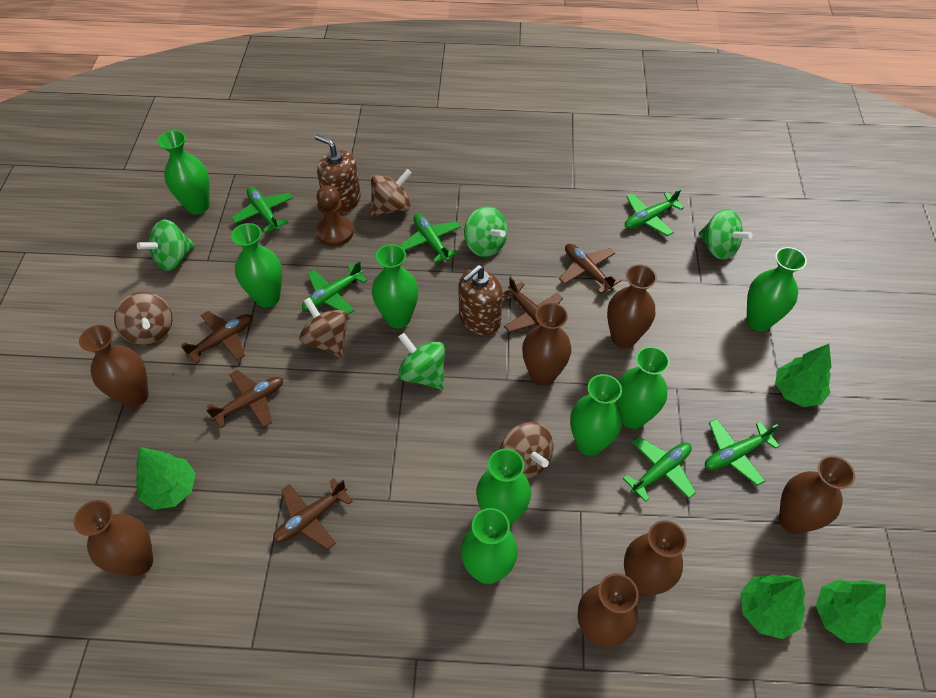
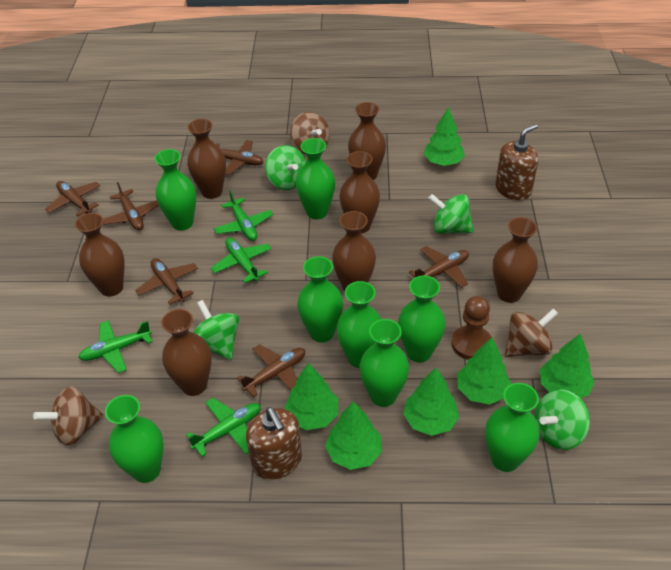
brown plane: [181,311,253,364] [206,370,283,428] [273,478,353,550] [503,277,563,333] [559,244,621,294] = 5 -> [45,181,100,216] [103,182,159,230] [135,258,198,305] [211,140,263,175] [237,344,305,397] [409,246,469,288] = 6
brown spinning top: [114,292,173,345] [299,297,348,357] [371,169,412,217] [500,422,553,479] = 4 -> [33,386,104,445] [290,112,330,154] [505,308,558,357] = 3
green plane: [232,187,293,233] [302,261,367,314] [400,214,461,263] [623,436,696,502] [625,189,684,236] [705,419,780,486] = 6 -> [78,320,152,373] [186,398,261,457] [211,238,272,283] [214,190,273,241] = 4
green tree: [136,447,196,510] [740,574,805,639] [775,344,832,407] [816,579,886,643] = 4 -> [284,363,338,430] [325,401,382,470] [403,368,459,436] [424,107,465,166] [457,337,511,405] [540,334,594,398] = 6

